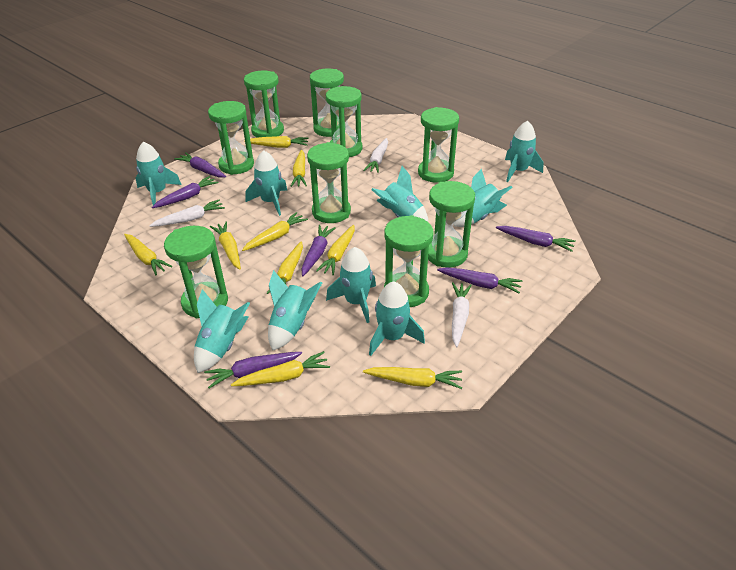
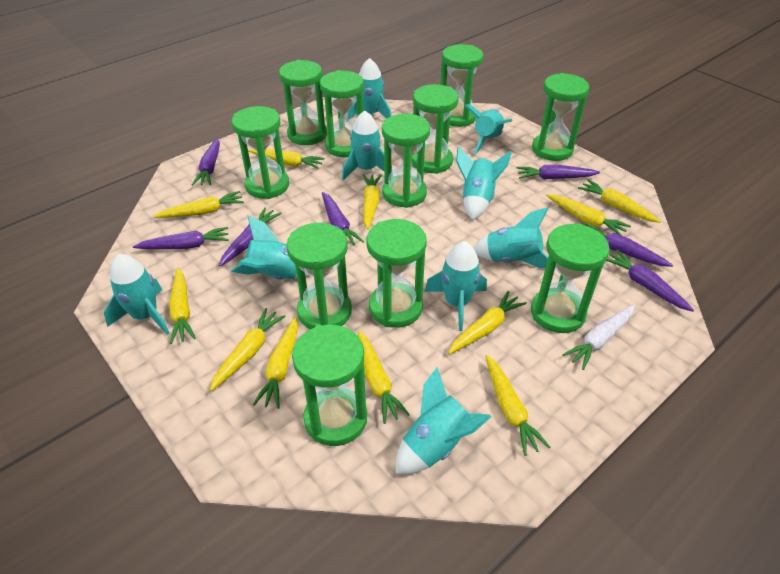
green hourglass: [164,226,228,318] [208,101,254,175] [244,70,284,138] [307,142,351,223] [310,68,344,137] [326,86,362,157] [384,215,434,307] [418,107,459,183] [428,181,475,268] = 9 -> [231,106,289,199] [279,60,327,145] [286,223,352,329] [292,325,367,446] [320,70,364,157] [367,219,427,328] [382,114,430,208] [411,84,459,174] [440,44,483,127] [531,223,610,333] [532,73,589,161] = 11
purple carrot: [152,176,219,208] [174,152,226,178] [204,352,302,389] [301,225,336,276] [437,267,522,293] [496,226,576,252] = 6 -> [133,227,229,249] [192,138,220,186] [219,207,282,266] [322,192,364,245] [517,165,600,179] [585,224,673,267] [606,250,694,312] = 7
white carrot: [149,200,225,227] [363,138,388,173] [452,282,472,347] = 3 -> [562,305,635,370] = 1
yellow carrot: [124,234,172,275] [210,221,241,270] [231,351,330,386] [242,212,308,251] [250,136,309,148] [267,241,303,294] [290,150,307,187] [316,225,355,275] [363,367,462,389] = 9 -> [153,191,244,218] [169,268,196,344] [210,308,286,391] [248,149,325,169] [253,317,298,409] [358,331,410,424] [363,174,382,229] [448,291,527,354] [485,355,550,456] [546,194,631,236] [578,180,661,223] = 11

